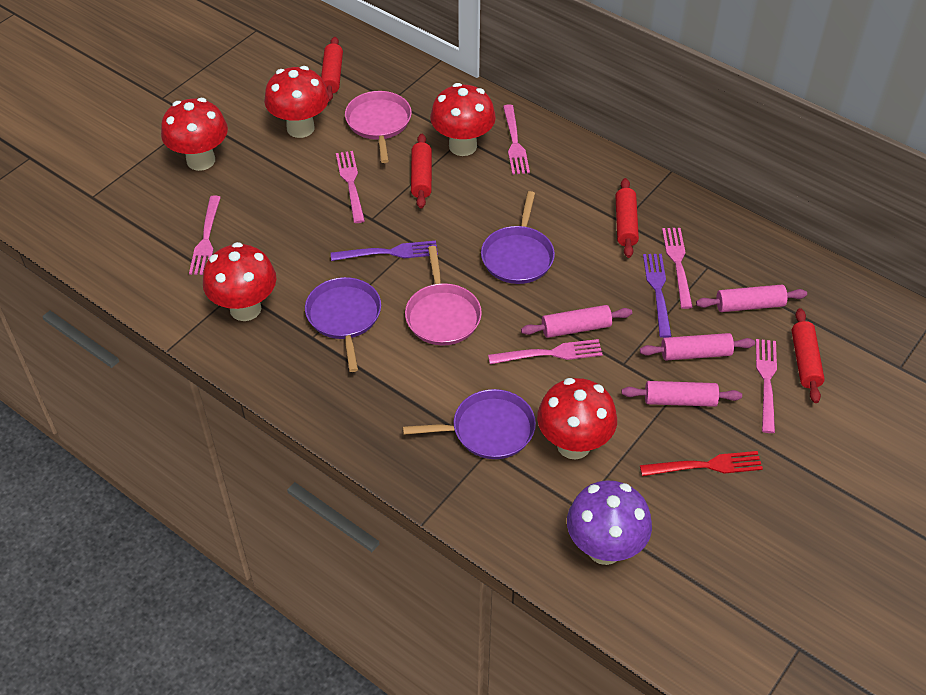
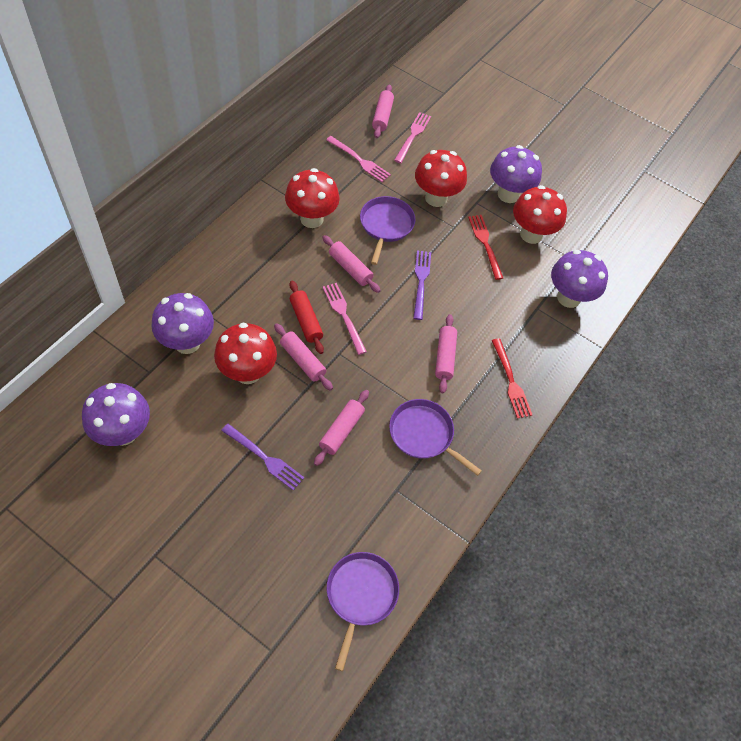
pink fork: [189,195,221,275] [336,151,365,223] [488,339,603,364] [503,104,530,175] [662,228,693,309] [756,339,777,433] = 6 -> [323,283,367,355] [326,136,391,182] [394,112,431,163] = 3
pink pan: [345,91,412,163] [405,246,482,345] = 2 -> none = 0
pink rolling pin: [521,305,632,338] [622,381,742,407] [640,333,755,361] [696,285,807,312] = 4 -> [274,323,333,391] [314,390,369,466] [322,235,381,293] [372,85,394,138] [435,314,457,393] = 5
purple mushroom: [567,480,652,565] = 1 -> [82,383,150,446] [151,293,214,354] [490,145,542,203] [551,250,608,308] = 4
red fork: [640,451,763,476] = 1 -> [468,215,503,280] [492,338,532,419] = 2
red mushroom: [161,98,228,171] [203,242,276,321] [264,66,329,138] [430,83,496,156] [537,378,617,460] = 5 -> [214,323,277,384] [285,168,340,228] [415,150,467,207] [513,185,567,244] = 4
red rolling pin: [321,37,343,101] [411,134,432,209] [615,178,639,258] [792,308,825,403] = 4 -> [290,280,324,354] = 1

